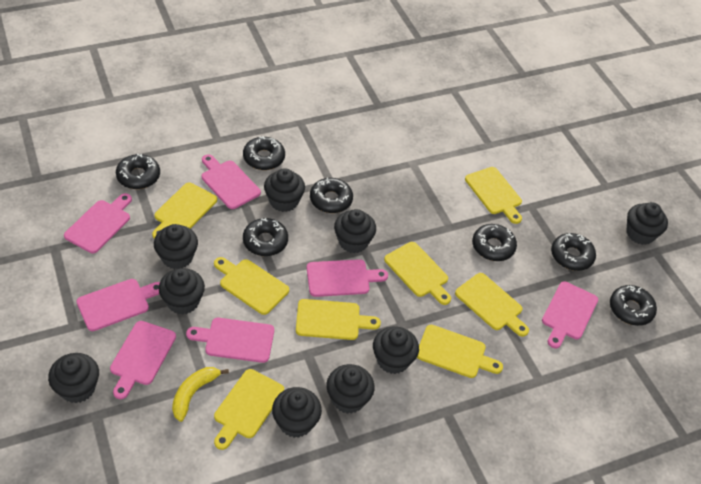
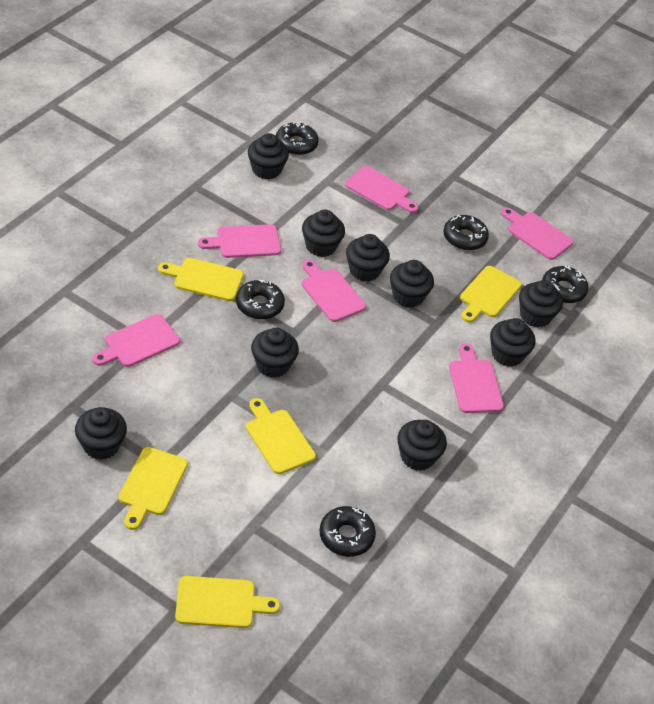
black donut: [116,154,160,189] [243,136,285,170] [243,218,288,256] [310,178,353,213] [472,224,517,261] [551,233,596,271] [610,285,657,326] = 7 -> [236,280,285,319] [276,122,319,155] [319,506,376,557] [444,215,489,250] [542,266,589,303] = 5
pink cutting board: [64,193,132,253] [76,279,160,331] [110,321,176,399] [186,318,274,363] [202,154,261,209] [307,259,388,297] [542,281,598,348] = 7 -> [92,314,180,367] [198,224,281,258] [302,260,366,322] [345,166,419,213] [449,343,504,413] [501,208,573,260] = 6
yellow banana: [172,367,229,422] = 1 -> none = 0
yellow cutting board: [152,182,217,239] [214,257,289,315] [214,369,284,450] [296,299,381,340] [384,242,451,305] [417,325,503,378] [455,273,529,337] [465,167,522,224] = 8 -> [119,447,188,530] [158,258,244,301] [175,576,280,628] [246,398,316,474] [460,266,522,323] = 5

